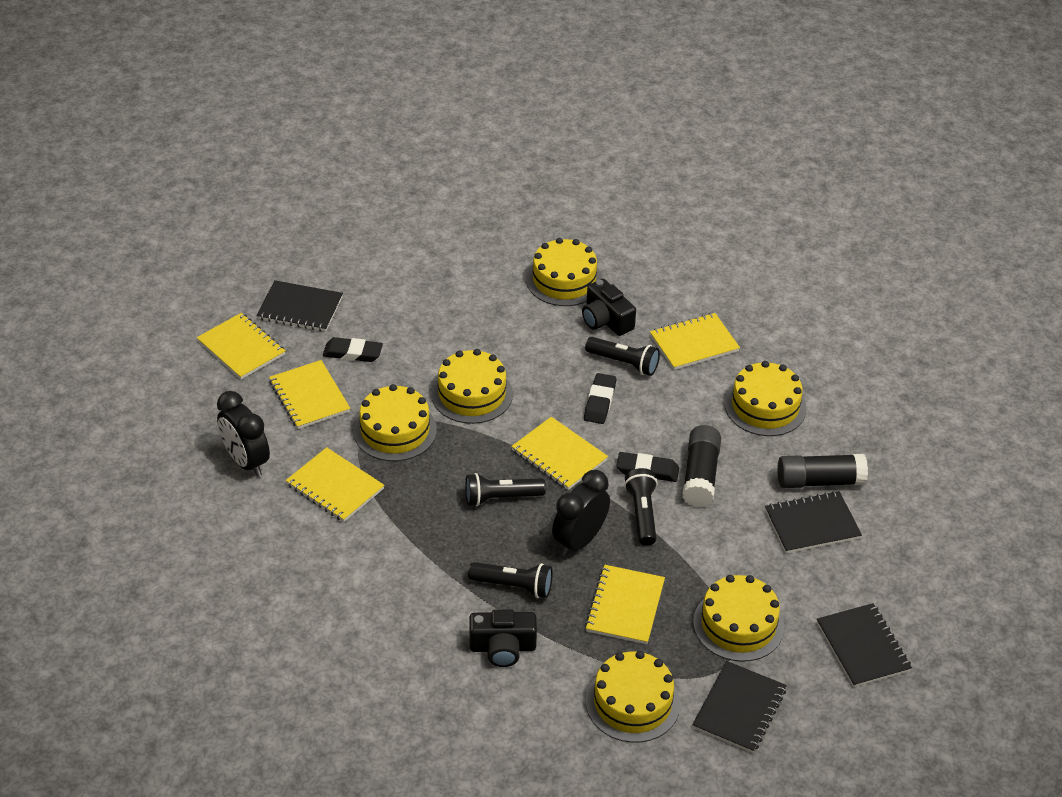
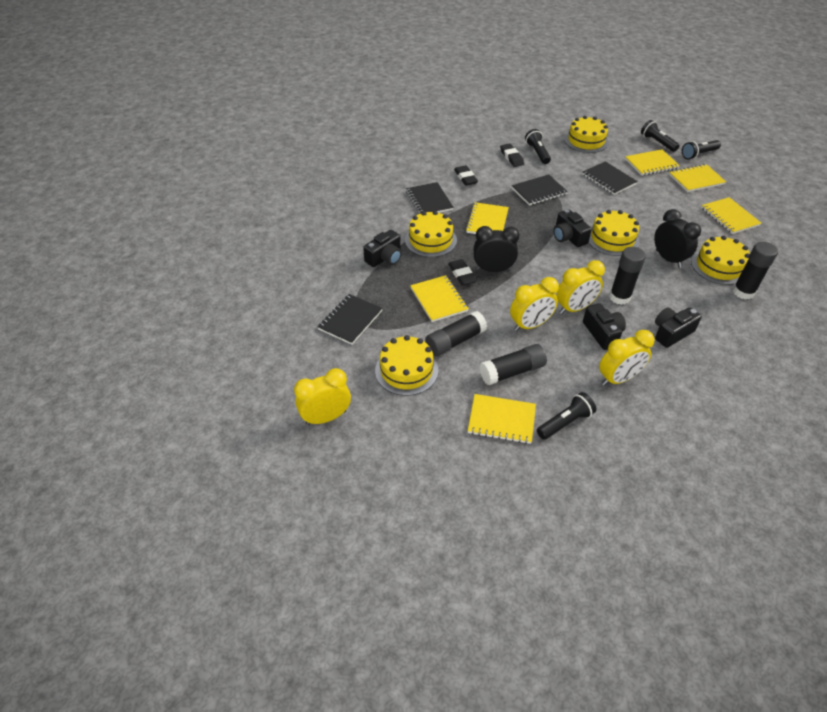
black camera: [469,610,537,667] [582,279,636,336] = 2 -> [363,230,402,267] [553,209,592,247] [583,303,626,350] [655,307,702,348] = 4
black glue stick: [682,425,721,507] [777,454,868,488] = 2 -> [425,311,487,356] [480,344,547,385] [609,247,646,305] [733,242,778,300] = 4
yellow cake: [354,384,437,461] [431,349,513,424] [526,238,602,306] [586,651,680,743] [693,575,784,662] [725,361,807,436] = 6 -> [375,335,438,396] [405,211,457,257] [564,116,609,153] [588,210,640,256] [691,236,750,285] = 5
yellow clock: none = 0 -> [294,368,351,425] [510,277,559,331] [556,260,605,314] [599,330,655,386] = 4

